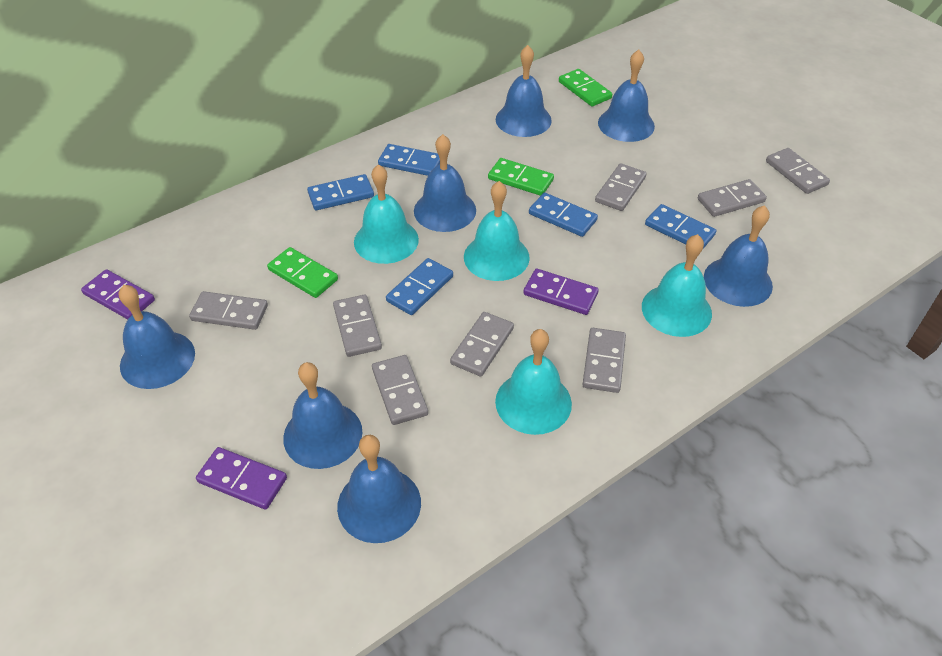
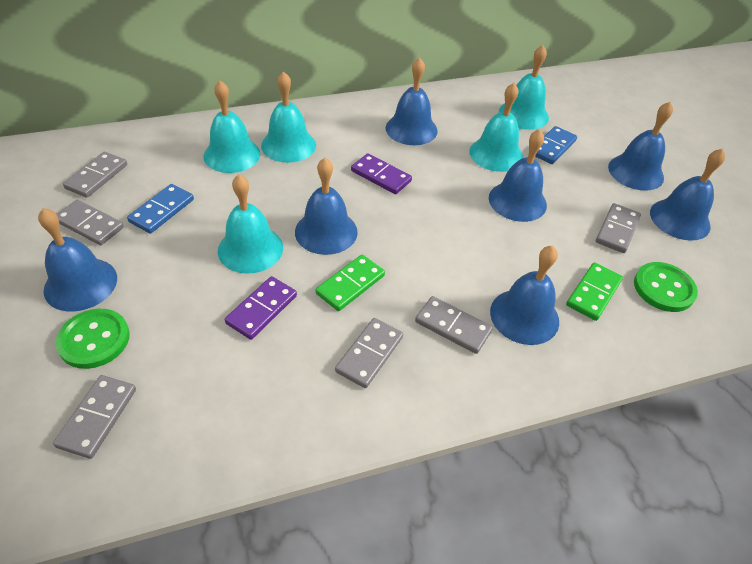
blue domino: [307,174,374,210] [378,144,440,176] [386,258,453,315] [529,193,598,237] [645,204,716,250] = 5 -> [127,184,194,234] [535,126,577,164] = 2
green button: none = 0 -> [56,309,130,369] [634,262,698,312] = 2
green domino: [267,247,338,298] [488,158,554,196] [559,69,612,107] = 3 -> [315,255,385,311] [566,262,623,321] = 2
grey domino: [189,291,268,330] [333,295,382,357] [372,355,428,425] [450,312,514,376] [582,328,626,393] [595,163,647,211] [698,179,767,217] [766,148,830,194] = 8 -> [53,375,136,459] [57,200,124,245] [63,152,127,198] [335,318,403,388] [415,296,493,354] [596,203,641,253] = 6
purple domino: [81,269,155,320] [196,447,287,510] [523,269,599,315] = 3 -> [225,276,297,340] [351,153,412,194] = 2
turquoise bell: [354,164,419,264] [464,181,530,281] [495,329,572,435] [642,234,712,337] = 4 -> [203,81,260,173] [218,174,283,274] [261,71,316,163] [469,83,523,172] [499,45,549,130] = 5

